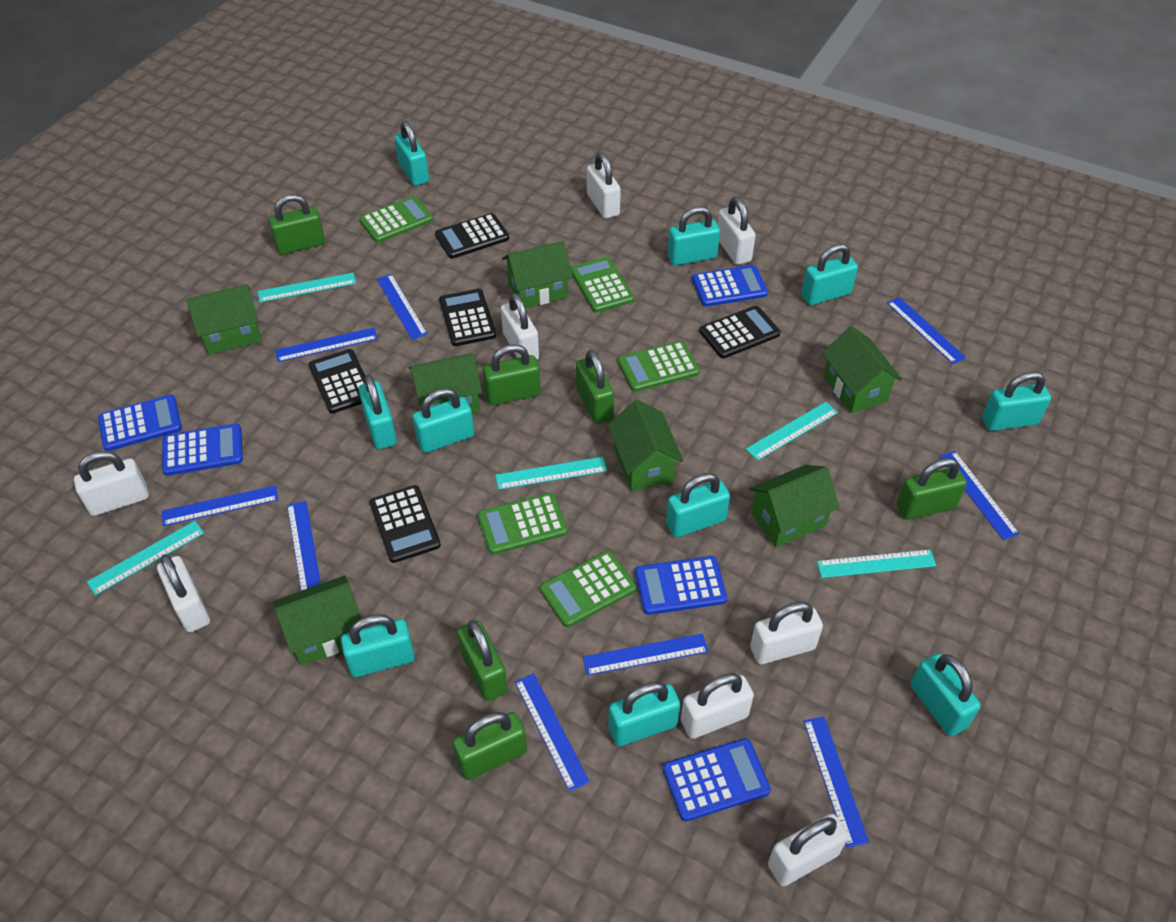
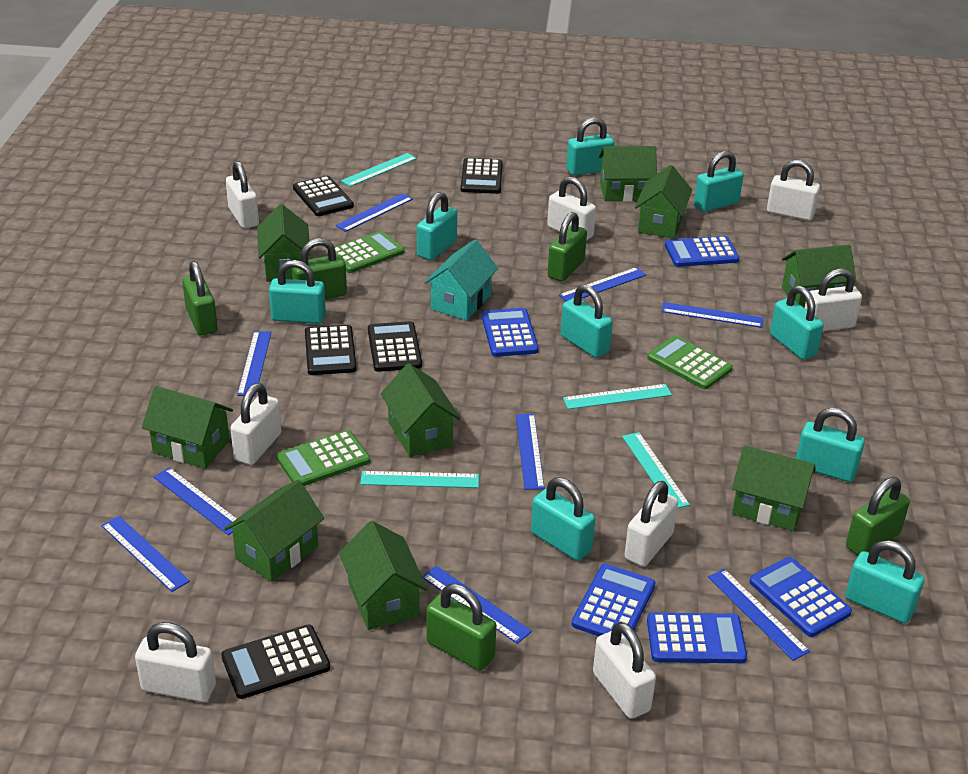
green calculator: [359,196,433,243] [478,493,568,555] [540,551,636,627] [571,257,634,313] [618,341,700,392] = 5 -> [276,430,370,486] [327,231,405,273] [647,335,733,389] = 3
green house: [186,284,262,355] [274,576,361,666] [409,353,482,414] [502,241,573,308] [608,400,684,491] [749,465,840,547] [822,326,902,413] = 7 -> [142,386,233,469] [224,480,324,582] [257,204,311,282] [339,521,428,630] [381,364,461,457] [599,146,657,202] [635,165,692,239] [732,445,816,531] [782,245,856,308] = 9
green padlock: [269,194,325,255] [453,712,527,780] [457,620,508,701] [483,344,541,405] [576,350,614,424] [897,458,967,520] = 6 -> [182,261,218,335] [292,238,347,299] [427,584,496,671] [548,212,587,282] [846,477,910,555] = 5
turquoise house: none = 0 -> [424,240,498,320] = 1
turquoise padlock: [341,614,415,677] [359,375,397,449] [394,121,429,186] [413,388,474,453] [609,682,680,746] [666,473,730,537] [668,206,720,266] [801,244,858,305] [911,653,981,736] [982,372,1051,431] = 10 -> [269,260,326,324] [417,192,457,260] [531,477,595,561] [561,285,613,358] [566,117,614,176] [694,151,744,212] [770,286,824,360] [796,408,865,482] [846,540,924,623] = 9
turquoise ruler: [87,521,204,595] [258,273,356,302] [495,457,607,490] [746,402,838,461] [817,550,937,578] = 5 -> [341,153,417,187] [360,471,479,488] [563,384,672,409] [622,432,690,508] = 4

